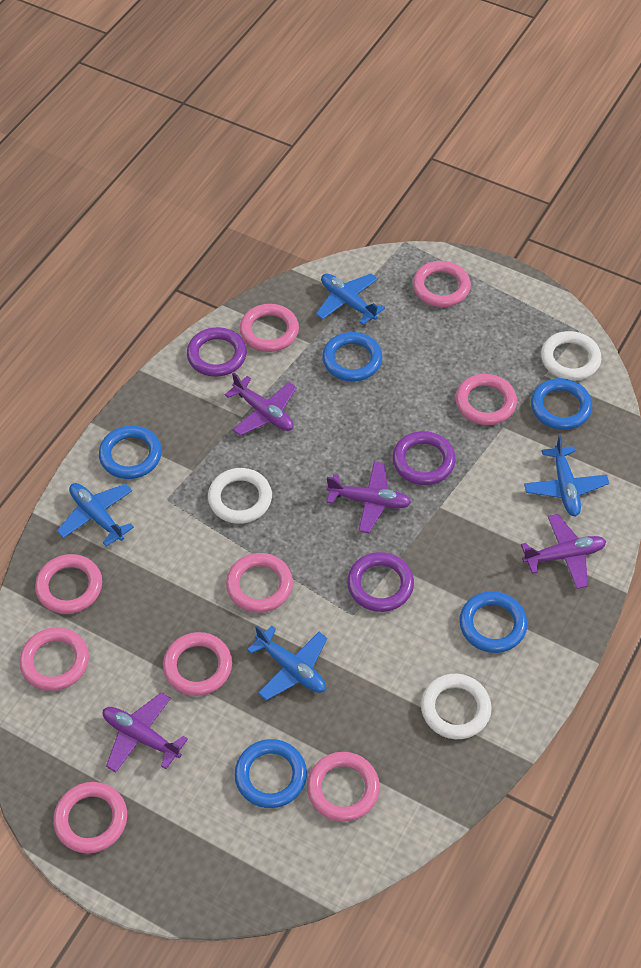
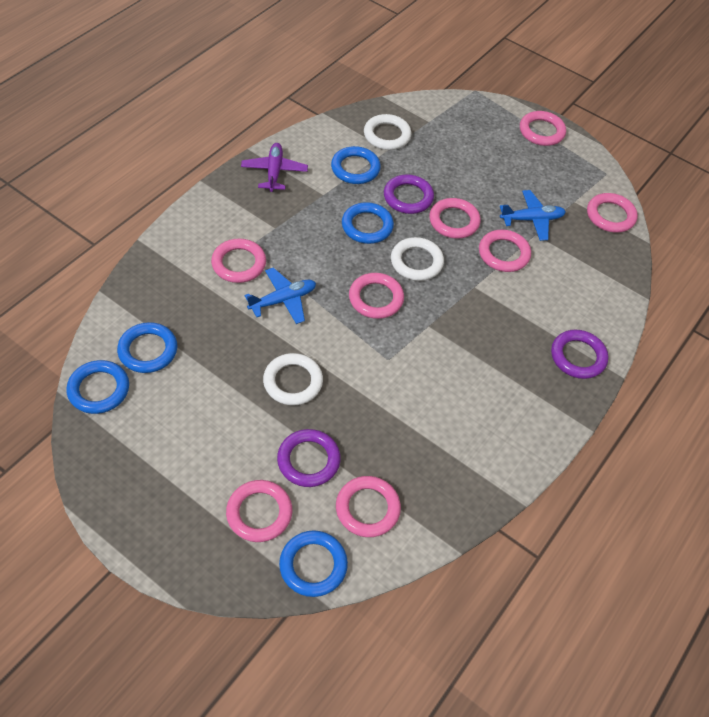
blue plane: [57,483,134,547] [247,625,327,700] [316,274,385,325] [524,435,609,516] = 4 -> [245,268,316,324] [500,190,566,241] = 2
pink ring: [19,627,89,691] [35,554,102,614] [53,782,127,853] [163,632,232,696] [226,553,293,613] [240,304,299,352] [307,752,380,822] [413,261,471,307] [455,374,517,425] = 9 -> [211,239,266,283] [226,480,292,542] [336,476,401,537] [349,273,404,319] [429,198,481,239] [479,230,531,272] [520,111,566,146] [587,193,638,233] = 8
purple plane: [103,692,188,773] [225,372,297,436] [326,461,411,533] [521,514,606,589] = 4 -> [241,143,308,192] = 1

